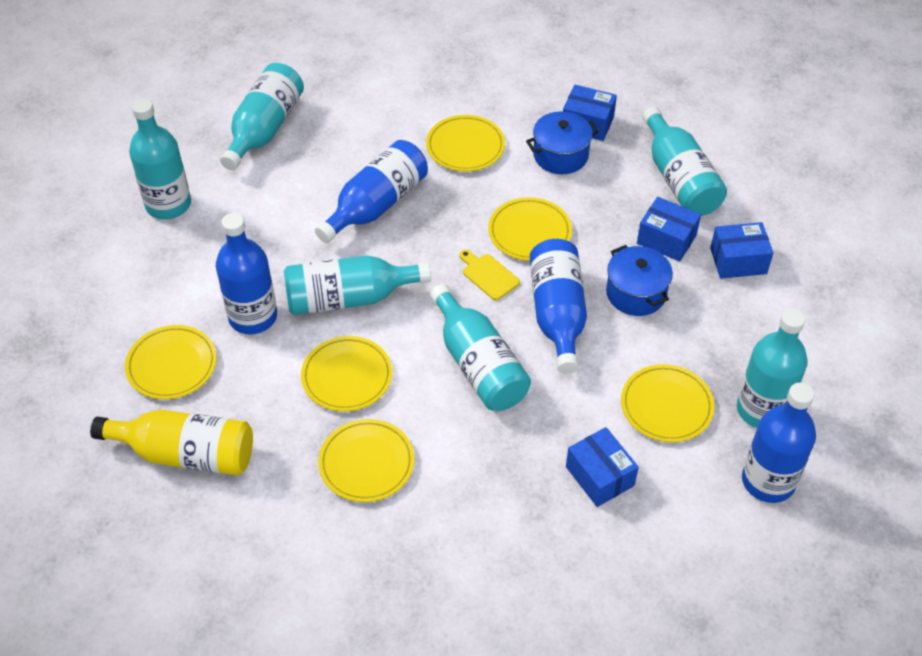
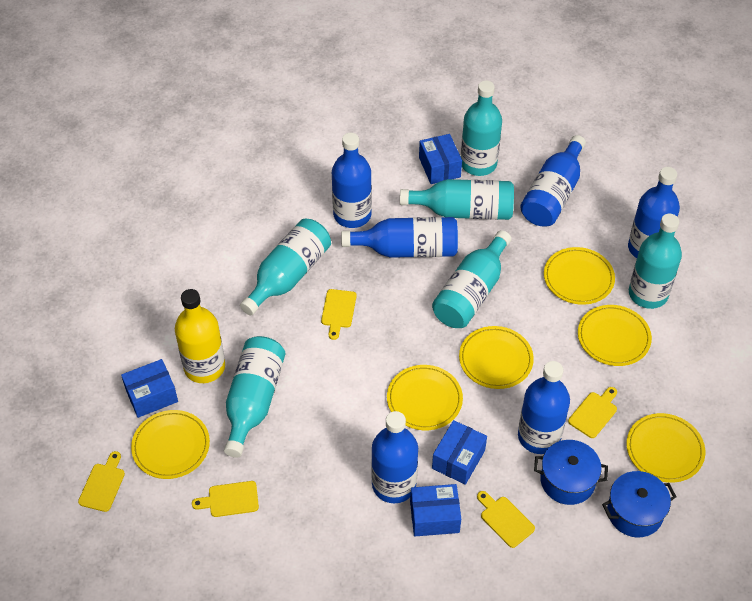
blue bottle: [216,213,277,334] [315,140,428,243] [530,239,587,374] [742,383,816,503] = 4 -> [332,133,372,228] [341,217,458,258] [371,411,418,503] [518,361,570,454] [520,135,586,226] [628,167,680,258] = 6
yellow cutting board: [459,249,520,300] = 1 -> [78,451,125,512] [192,481,259,517] [321,289,356,340] [477,491,535,548] [568,387,617,438] = 5

